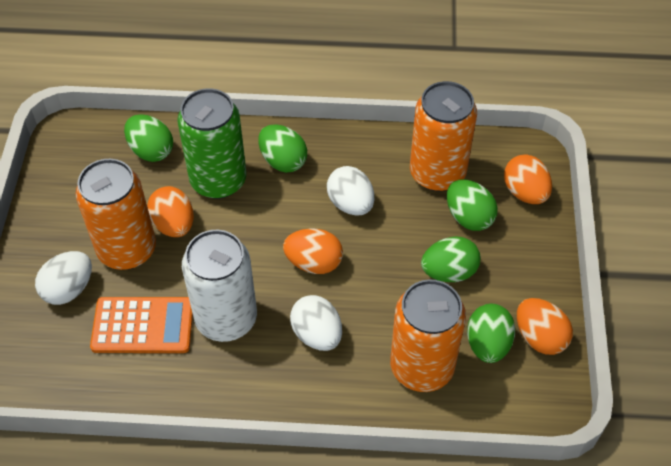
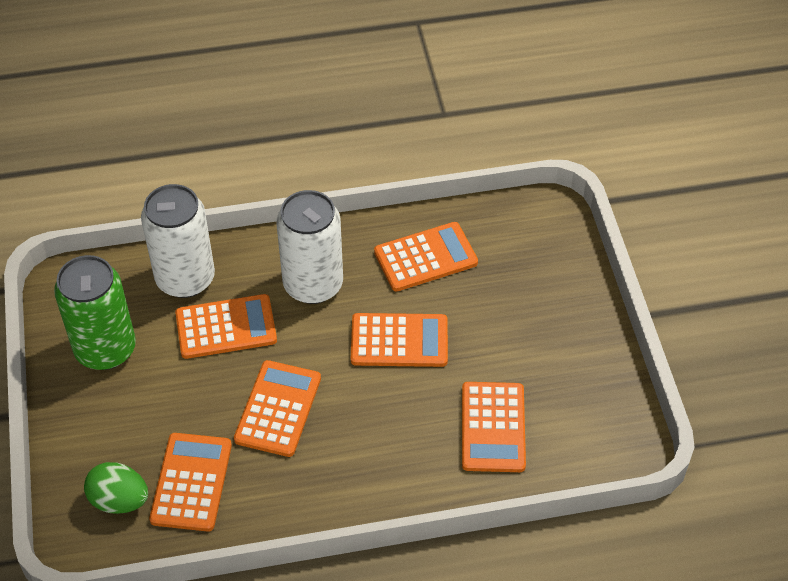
green egg: [124,114,173,162] [258,124,307,173] [421,236,481,282] [447,180,498,231] [467,304,515,363] = 5 -> [84,462,148,514] = 1
orange calculator: [90,297,193,353] = 1 -> [149,433,232,532] [175,294,277,359] [234,360,321,457] [351,313,448,367] [374,222,478,292] [462,382,526,472] = 6
orange can: [76,159,156,270] [390,279,466,392] [410,81,477,192] = 3 -> none = 0
orange egg: [147,186,194,237] [283,228,343,274] [504,155,552,204] [517,298,573,355] = 4 -> none = 0
white can: [182,230,257,342] = 1 -> [141,184,215,298] [276,190,343,304] = 2
white egg: [35,251,92,305] [290,295,342,351] [327,166,374,216] = 3 -> none = 0

